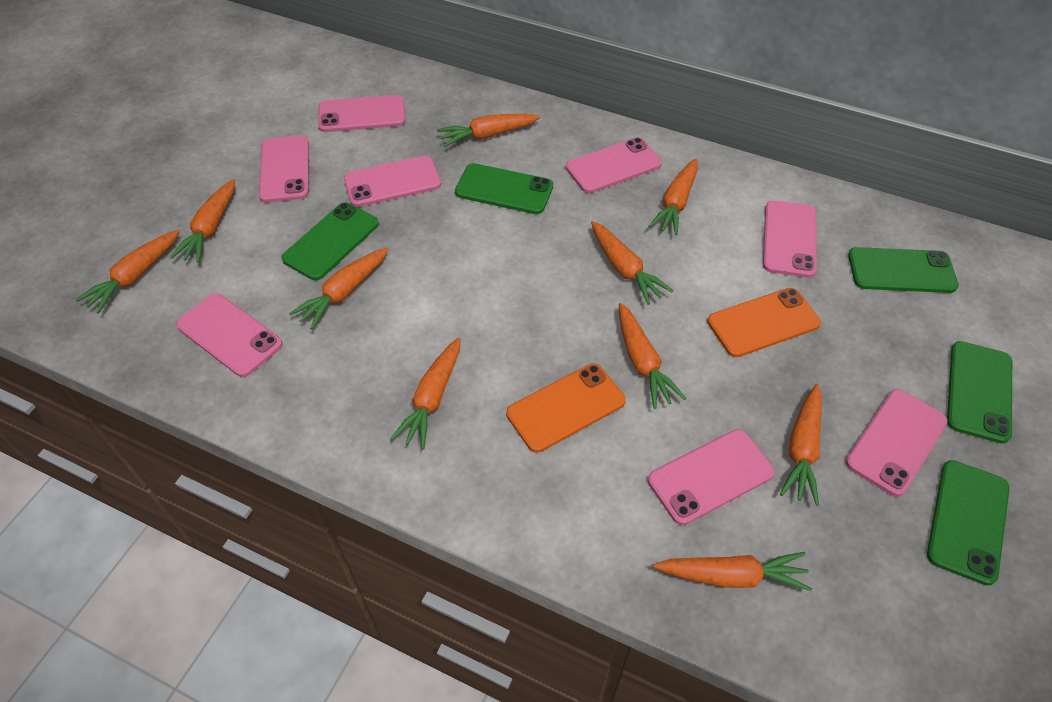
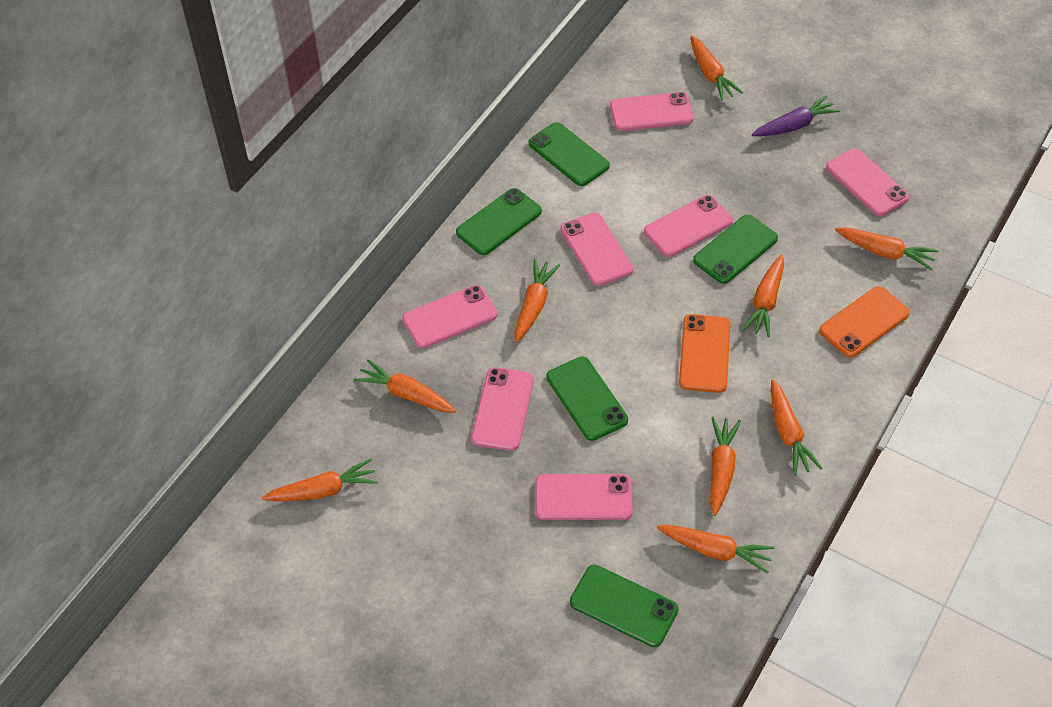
orange carrot: [76,230,180,314] [170,179,235,263] [289,248,389,330] [390,338,460,450] [437,114,540,147] [591,221,673,305] [619,303,686,409] [648,158,698,235] [653,552,812,591] [780,384,822,506] = 10 -> [262,459,378,501] [354,359,456,413] [514,259,560,343] [657,525,775,574] [691,36,743,100] [710,417,741,516] [742,254,784,337] [771,379,822,475] [835,227,938,270] = 9
pink phone: [176,293,283,377] [259,135,309,203] [318,95,405,132] [344,156,441,207] [566,137,662,193] [648,429,775,525] [763,200,817,278] [846,389,948,497] = 8 -> [402,285,497,348] [471,367,534,451] [535,474,633,520] [560,213,633,286] [610,92,694,131] [644,195,733,257] [826,148,909,216] = 7
purple carrot: none = 0 -> [752,95,840,136] = 1

